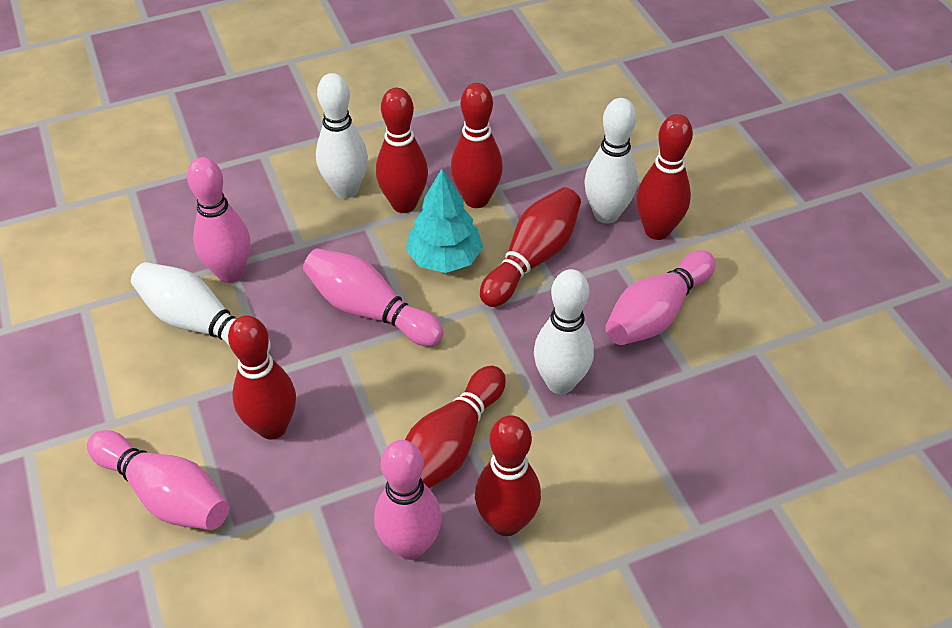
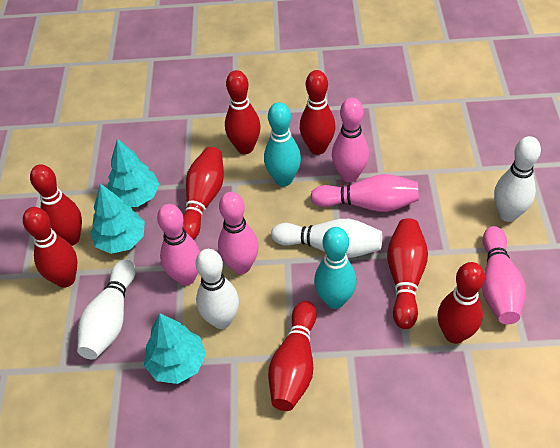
red bowling pin: [228,316,296,440] [376,88,428,213] [405,366,506,488] [451,83,503,208] [475,415,541,536] [480,187,581,307] [636,114,693,240] = 7 -> [23,207,78,288] [30,164,82,246] [183,147,224,240] [225,70,261,154] [268,301,317,411] [300,70,336,155] [387,218,428,329] [437,262,485,344] = 8
turquoise bowling pin: none = 0 -> [264,102,301,186] [314,227,357,309] = 2
turquoise tree: [406,169,483,273] = 1 -> [90,184,145,254] [108,139,159,207] [144,313,206,384] = 3

